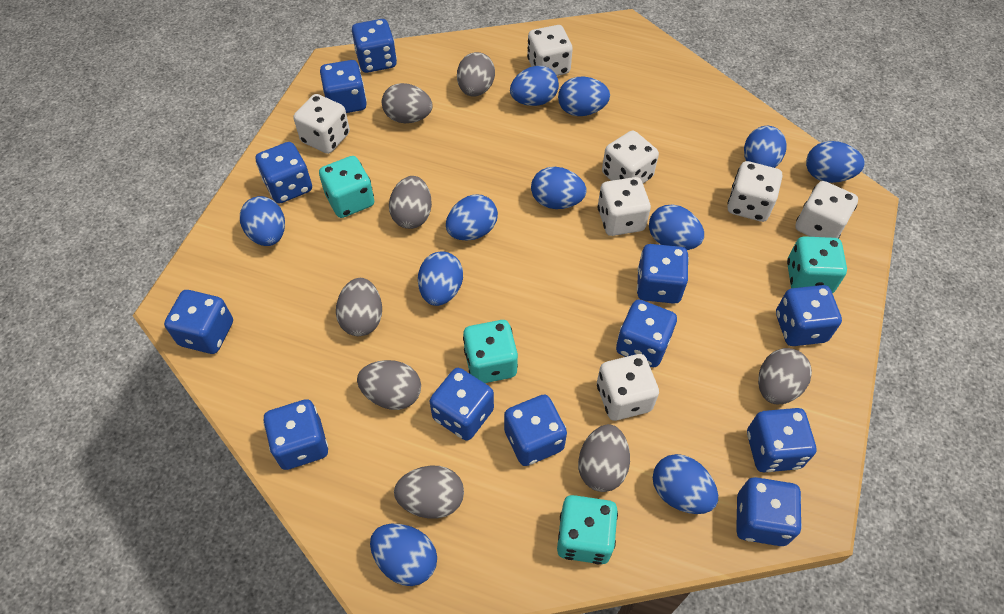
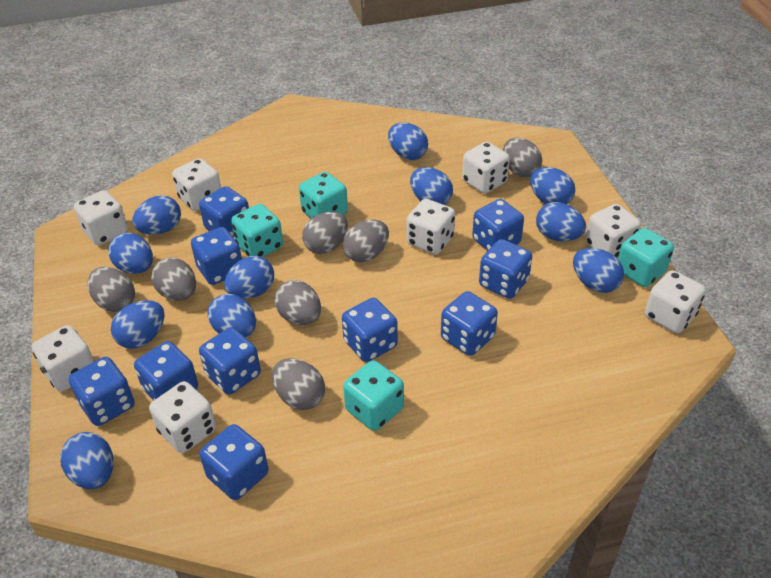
blue dice: [164,290,233,354] [256,142,312,204] [263,399,328,470] [320,60,367,113] [352,19,397,73] [430,368,494,441] [504,394,567,466] [616,300,677,367] [637,244,689,304] [736,477,802,546] [747,408,816,472] [776,285,842,346] = 12 -> [69,357,134,426] [134,341,198,400] [191,227,242,285] [199,186,249,238] [199,327,261,395] [200,424,268,500] [342,298,398,362] [441,291,498,356] [472,199,524,251] [479,239,532,299] = 10
grey egg: [336,278,382,336] [357,360,421,410] [382,83,433,123] [389,176,432,229] [394,466,464,519] [457,52,495,97] [578,424,630,492] [758,348,812,404] = 8 -> [88,267,135,312] [152,257,196,301] [272,358,325,410] [274,280,321,325] [302,211,348,254] [343,219,389,262] [503,138,542,177] = 7
white dice: [293,94,350,154] [527,25,573,76] [597,354,659,421] [598,177,651,236] [602,131,659,183] [727,161,782,222] [795,181,858,239] = 7 -> [31,325,94,392] [74,190,128,246] [149,381,216,453] [172,158,221,211] [407,199,455,254] [462,142,510,194] [585,204,641,258] [645,270,706,333] = 8

